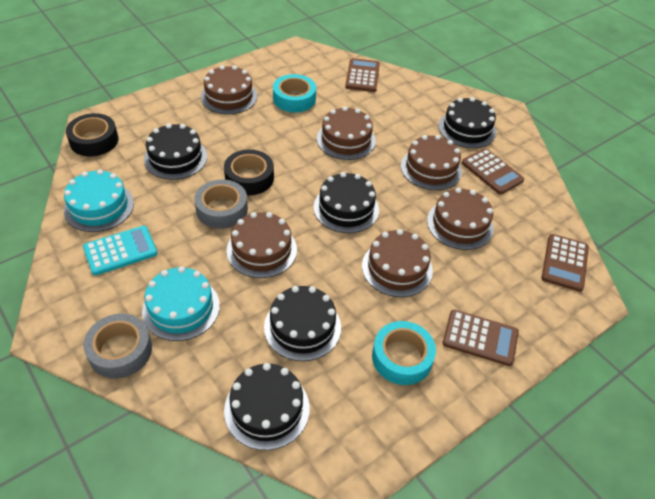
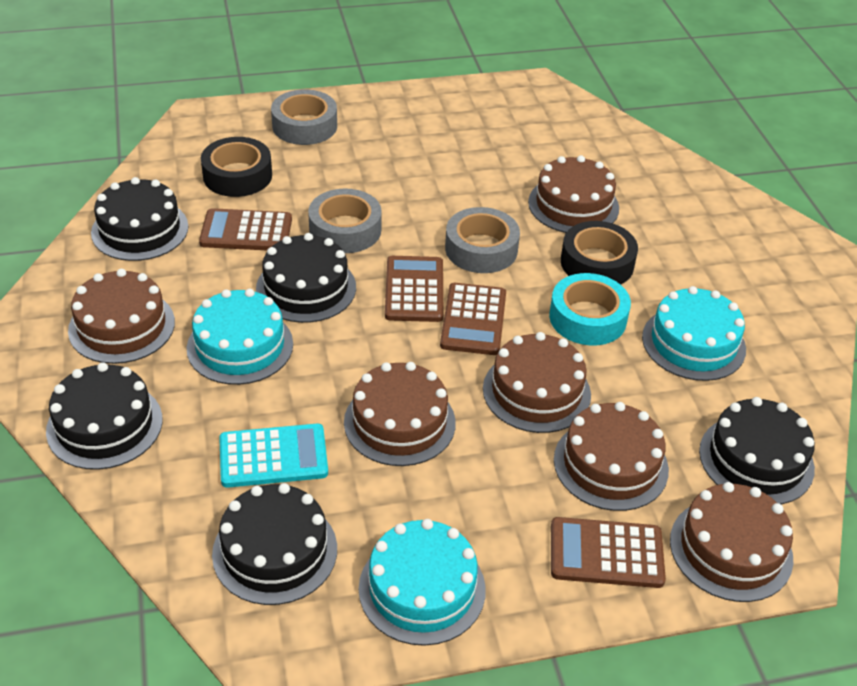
grey tape: [83,314,152,379] [194,179,248,229] = 2 -> [271,89,337,145] [308,189,382,253] [445,207,520,273] = 3
turquoise cake: [64,169,134,232] [142,266,220,341] = 2 -> [187,289,293,385] [359,519,486,646] [642,286,746,381] = 3
turquoise tape: [273,74,316,112] [372,321,436,385] = 2 -> [549,273,631,346] = 1

